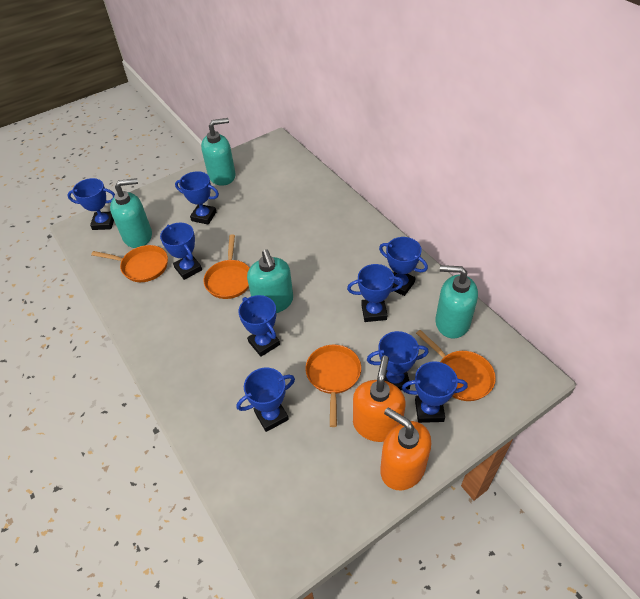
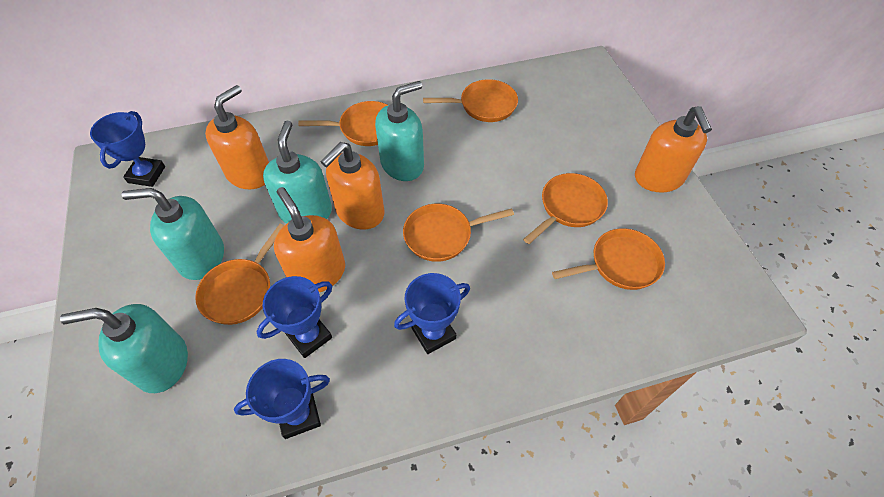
blue trophy: [67,178,115,230] [160,223,202,280] [175,171,219,225] [237,368,295,432] [238,295,280,357] [347,264,404,322] [367,331,429,390] [379,237,428,296] [402,361,468,423] = 9 -> [90,111,165,187] [234,359,330,439] [257,276,332,358] [394,273,470,354] = 4
orange pan: [91,245,168,282] [203,234,250,299] [305,344,361,427] [416,330,496,401] = 4 -> [195,224,285,325] [298,101,388,146] [403,204,514,262] [423,79,518,122] [523,173,608,244] [552,228,665,290] = 6
orange soap dispenser: [353,355,406,442] [380,408,431,490] = 2 -> [205,85,269,189] [274,187,345,292] [320,142,385,229] [635,106,712,193] = 4

